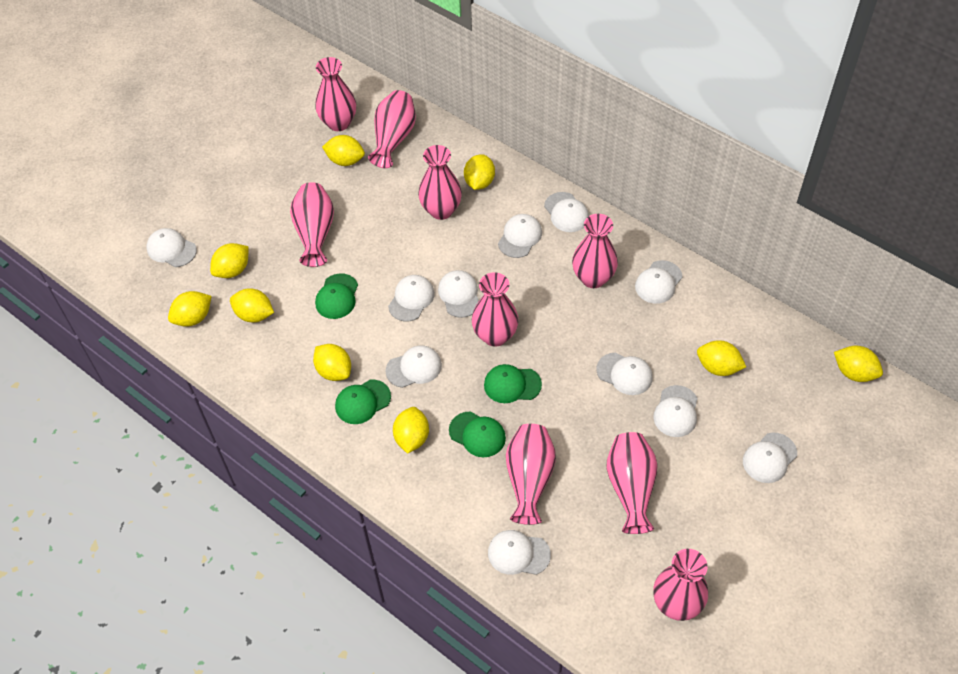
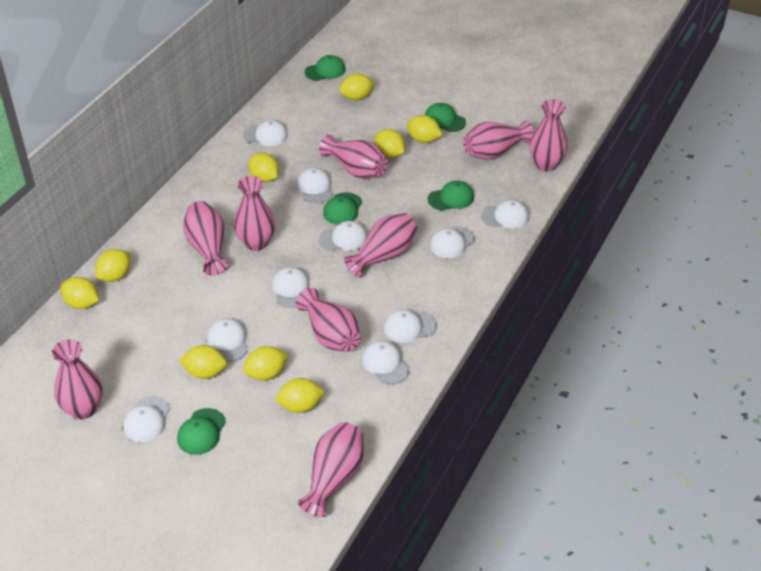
green cap: [315,273,358,319] [335,379,391,424] [449,411,506,457] [484,364,542,403] = 4 -> [177,408,226,455] [305,55,346,81] [323,192,362,225] [425,103,466,132] [428,180,474,211] = 5
white cap: [147,228,197,267] [386,345,442,388] [388,275,435,321] [438,270,479,318] [488,530,551,575] [498,214,542,258] [544,192,589,232] [596,353,653,395] [635,260,682,304] [653,385,698,437] [743,432,797,483] = 11 -> [123,396,170,442] [207,318,248,362] [243,120,288,146] [272,267,310,308] [297,168,333,203] [319,221,367,251] [362,341,410,384] [384,309,437,343] [430,226,475,258] [481,200,529,229] = 10

